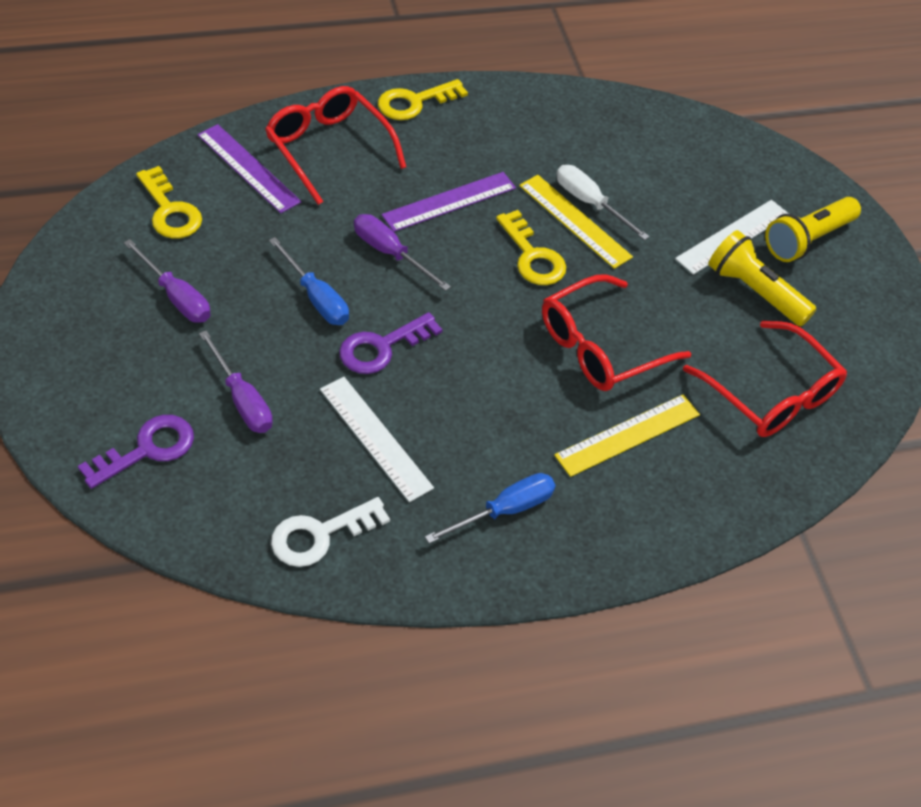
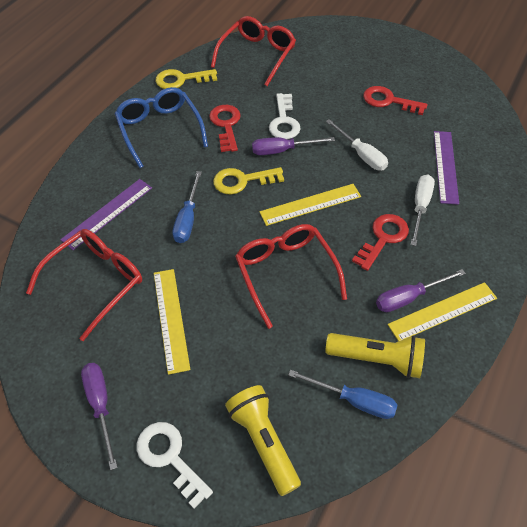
blue glasses: none = 0 -> [115,87,208,168] = 1
purple key: [78,415,194,489] [339,312,443,374] = 2 -> none = 0
red key: none = 0 -> [209,105,241,152] [352,214,409,271] [363,86,427,115] = 3
white key: [271,497,390,567] = 1 -> [137,422,213,509] [269,93,301,139] = 2
white ruler: [320,377,434,502] [675,200,789,275] = 2 -> none = 0
white screwdriver: [556,165,650,240] = 1 -> [326,119,388,170] [411,175,435,246] = 2
yellow key: [136,166,202,238] [378,79,468,120] [496,210,566,285] = 3 -> [156,69,217,89] [213,167,284,195] = 2
yellow ruler: [519,175,633,269] [554,395,700,477] = 2 -> [154,269,190,375] [260,184,361,226] [388,282,497,341] = 3

